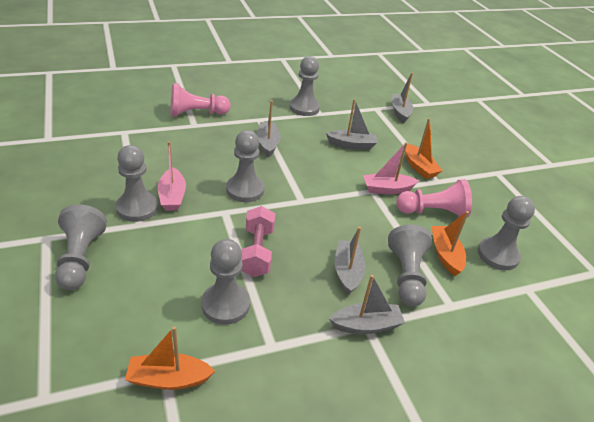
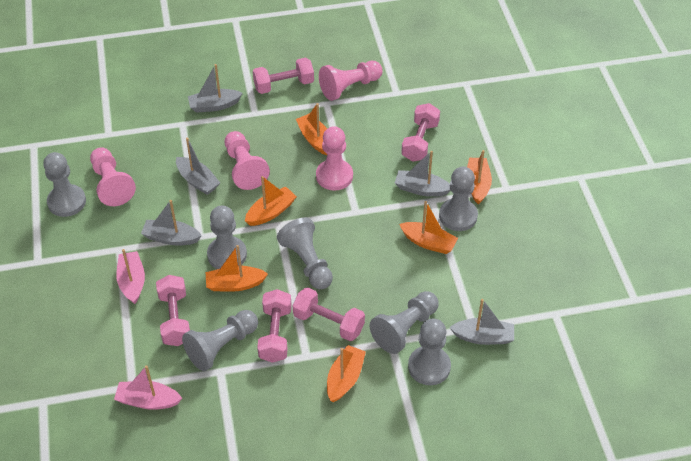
orange boat: [125,326,215,390] [405,118,442,179] [431,211,469,276] = 3 -> [206,245,268,292] [245,176,297,226] [296,103,327,155] [327,345,366,402] [399,201,458,254] [467,150,492,205] = 6
pink dumbbell: [241,206,275,277] = 1 -> [156,275,190,346] [253,58,314,94] [257,289,291,363] [293,287,365,341] [401,103,440,162] = 5
pink pawn: [171,83,231,117] [396,179,472,218] = 2 -> [90,147,136,206] [225,131,270,190] [316,126,353,191] [319,61,382,101] = 4

